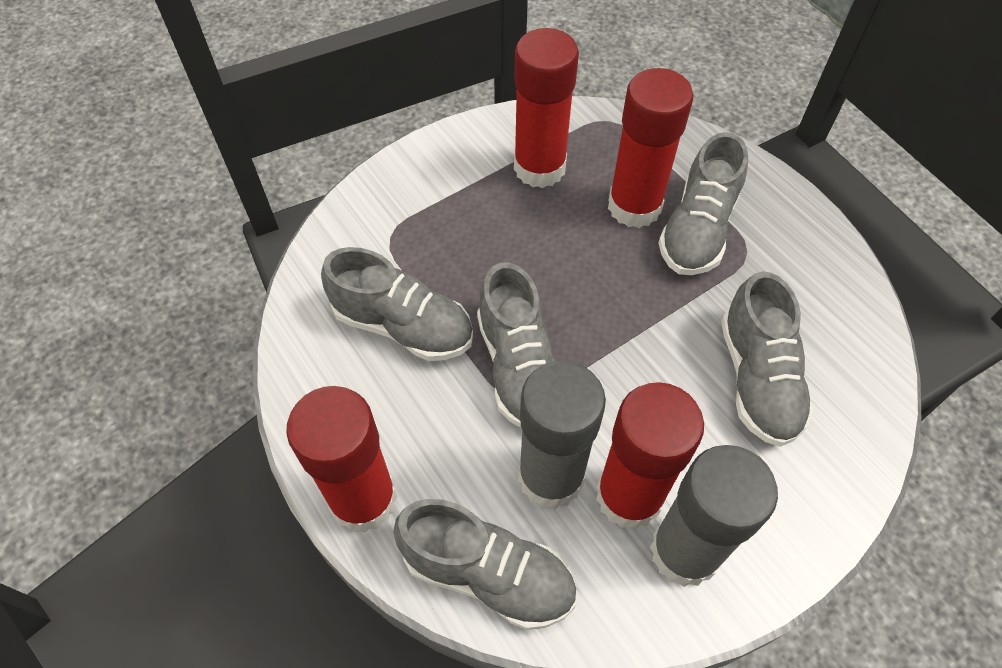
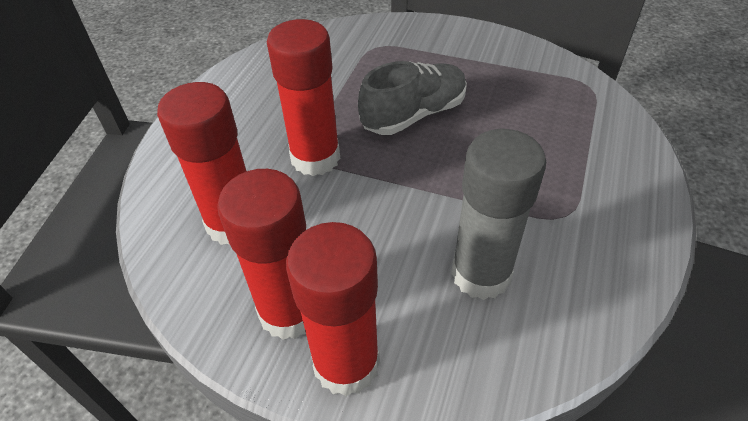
grey glue stick: [518,360,606,509] [650,445,778,587] = 2 -> [451,129,546,300] = 1
grey shoe: [321,247,473,361] [393,499,576,630] [477,262,555,428] [658,132,748,275] [721,271,814,447] = 5 -> [358,61,467,135] = 1

